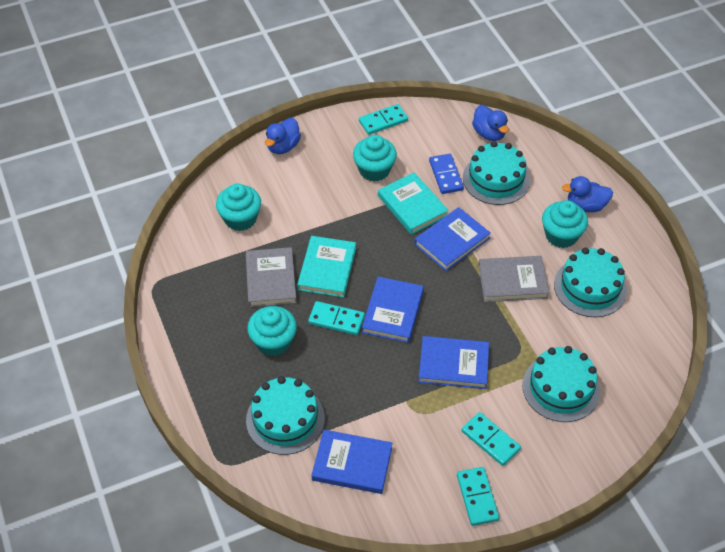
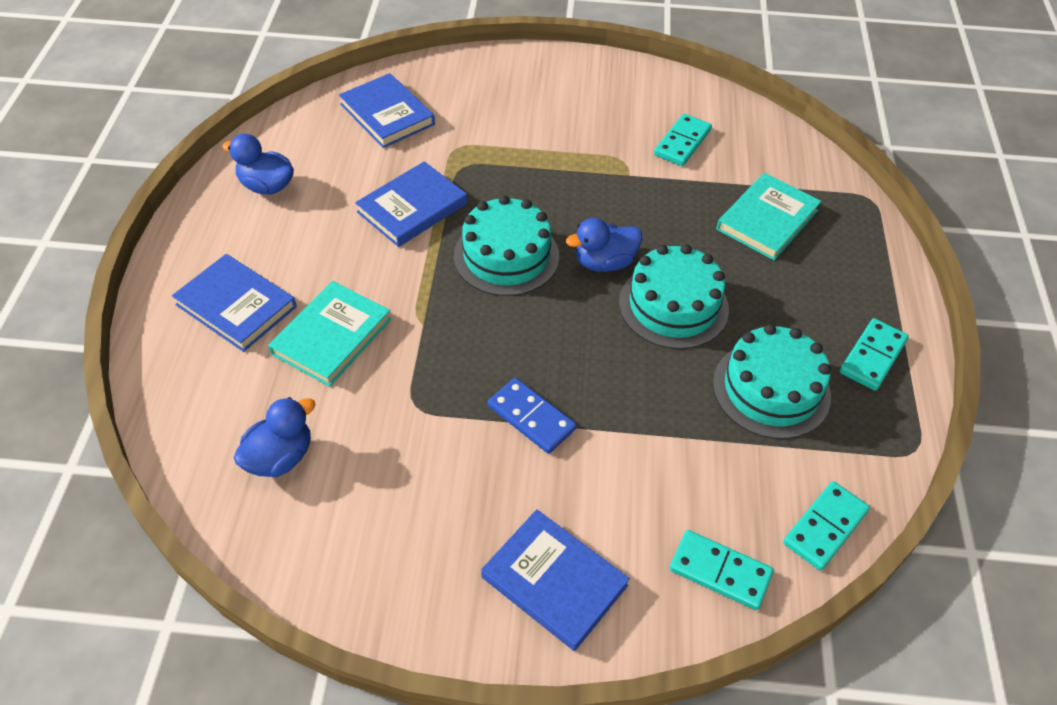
grey book: [246,247,297,307] [478,256,549,302] = 2 -> none = 0
turquoise cake: [246,376,325,455] [463,141,530,205] [522,346,600,422] [554,248,627,317] = 4 -> [454,195,559,296] [619,244,729,349] [713,324,831,439] = 3
turquoise cupcake: [216,184,261,231] [247,306,297,356] [353,135,397,182] [542,200,588,248] = 4 -> none = 0

